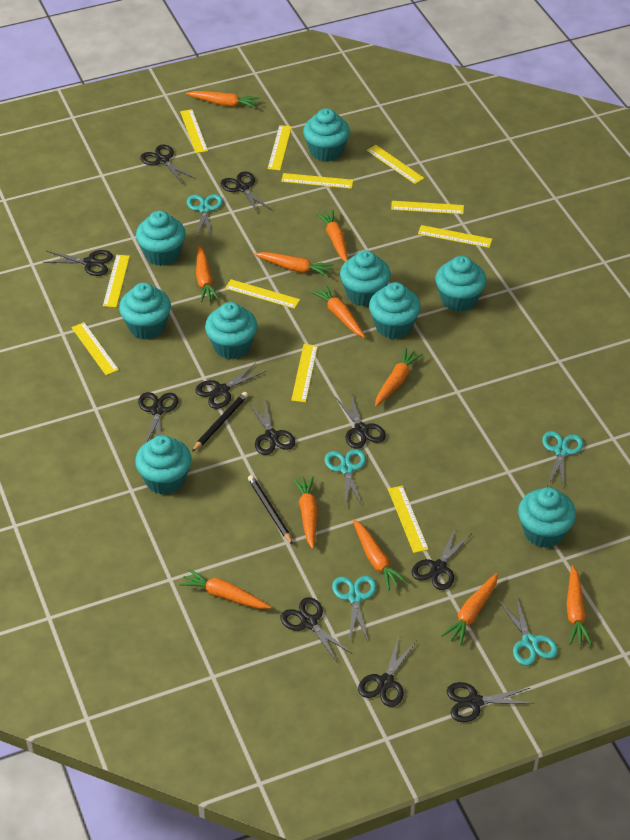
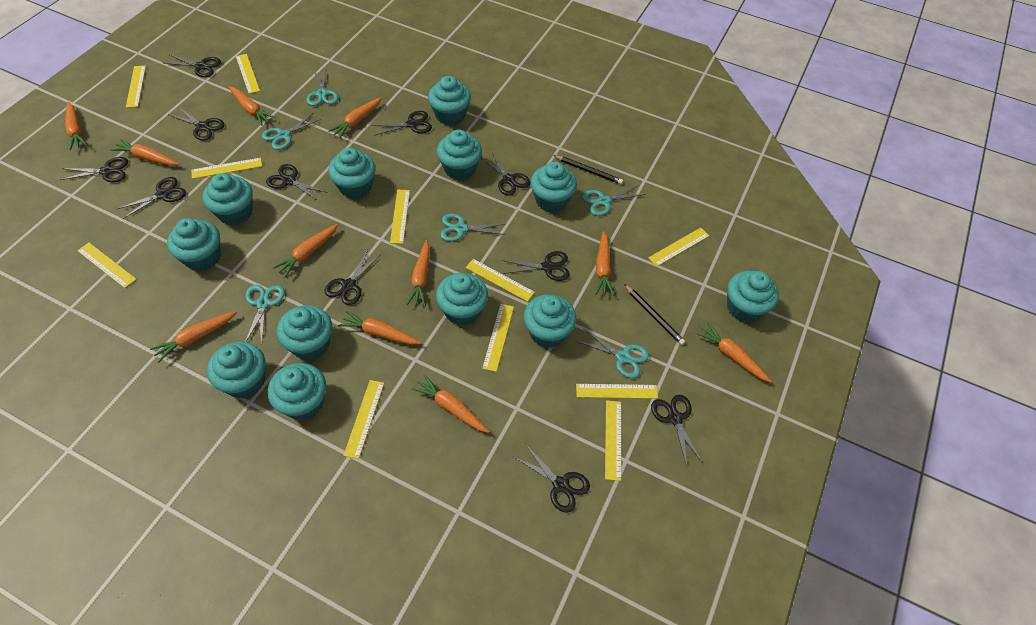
turquoise cupcake: [119,283,171,340] [135,435,192,495] [136,211,186,266] [205,302,257,359] [303,108,350,162] [340,250,391,307] [369,282,421,339] [435,256,486,312] [518,487,576,548] = 9 -> [167,218,221,271] [203,173,253,225] [207,342,266,399] [268,363,326,420] [277,305,332,360] [328,148,376,199] [428,76,471,125] [436,273,488,326] [437,130,482,180] [524,294,576,348] [530,162,577,212] [727,271,779,323] = 12
turquoise scissors: [187,194,223,238] [325,449,366,508] [332,576,376,641] [499,596,558,666] [542,431,583,488] = 5 -> [245,285,285,342] [262,113,321,150] [306,67,338,106] [440,214,505,241] [577,328,649,378] [582,185,645,216] = 6

